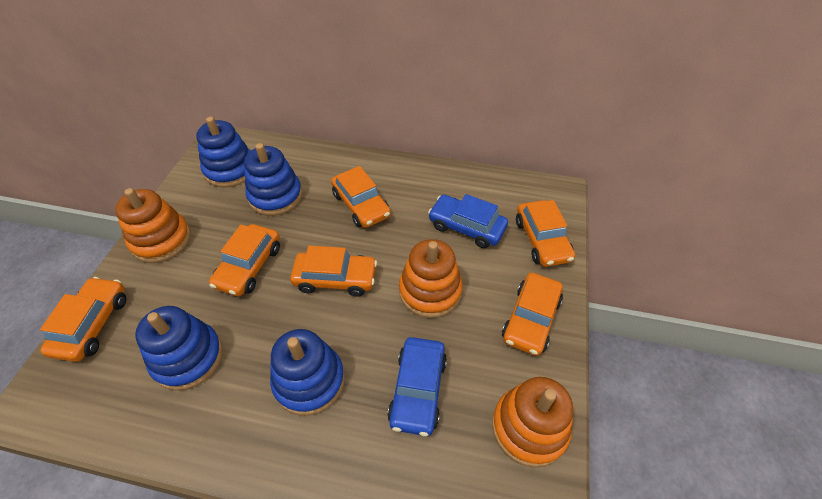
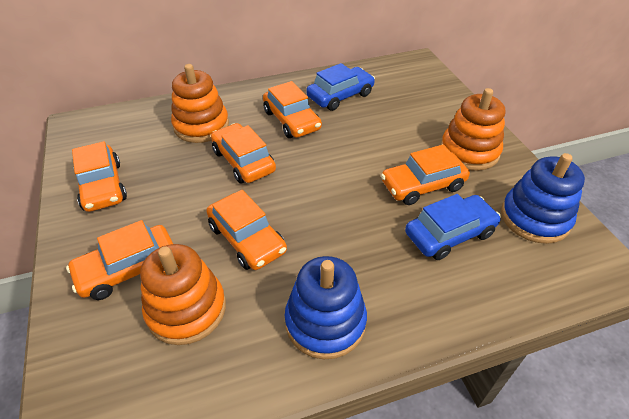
blue stacking toy: [135,306,223,391] [196,117,250,188] [244,143,302,216] [270,329,345,416] = 4 -> [285,256,367,359] [501,153,585,244] = 2

